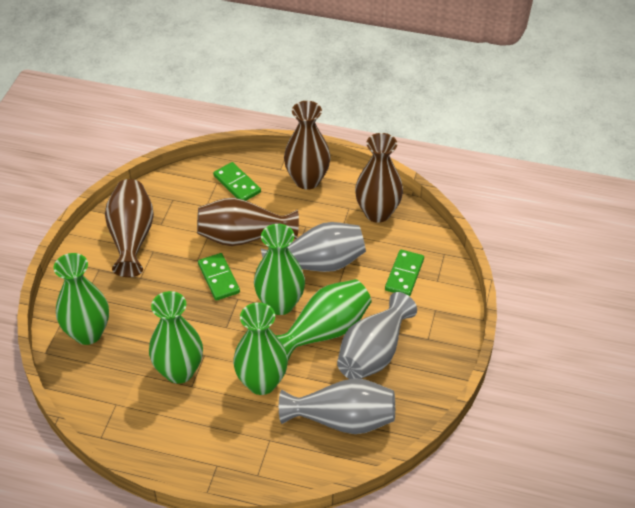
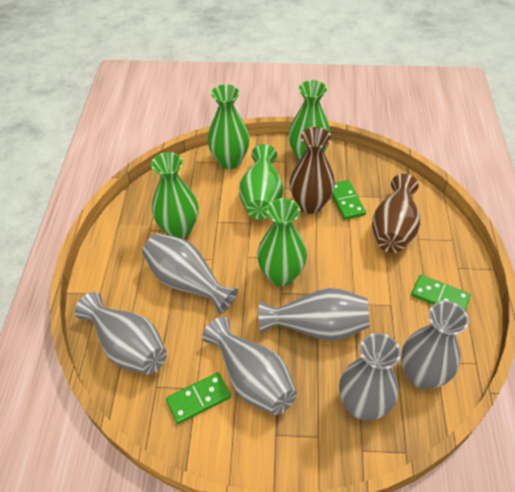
brown vase: [105,179,154,277] [197,198,299,246] [284,101,331,190] [355,133,403,223] = 4 -> [290,127,335,214] [372,174,420,253] = 2
grey vase: [261,222,366,272] [279,378,395,434] [337,292,417,379] = 3 -> [75,292,167,374] [142,233,238,314] [202,317,297,415] [258,288,369,341] [339,333,401,420] [401,301,469,389] = 6

